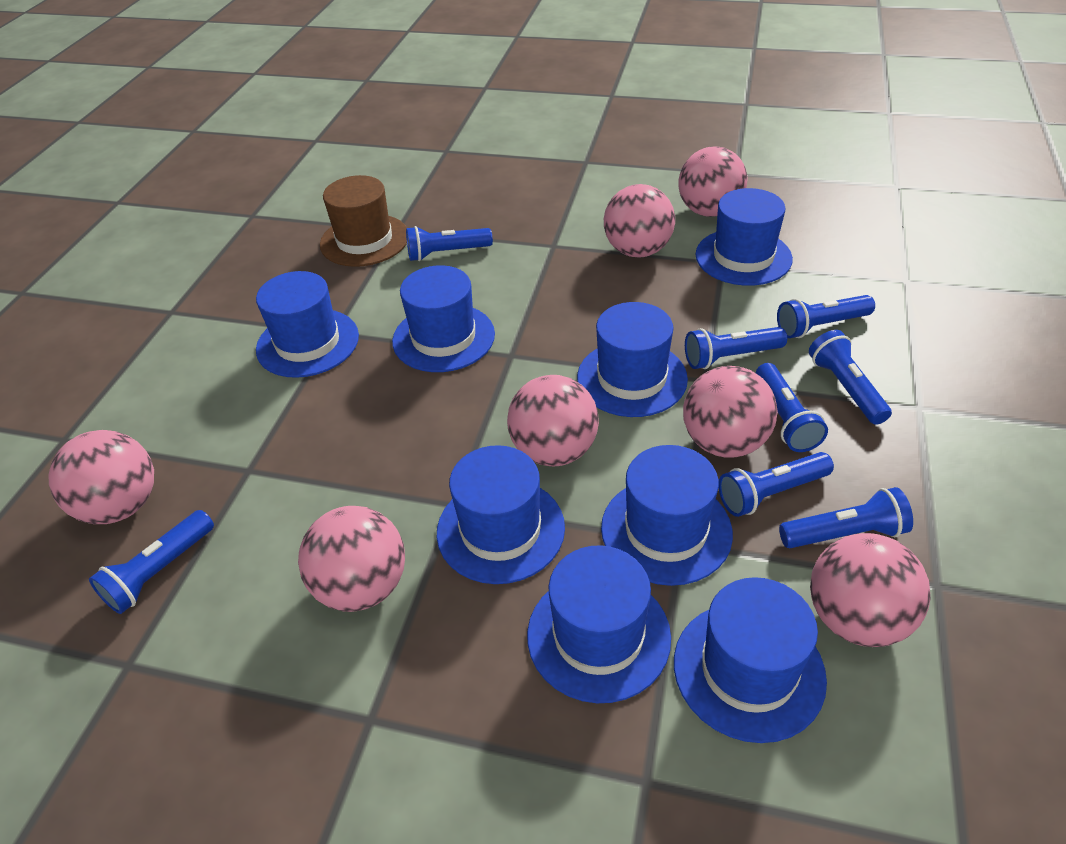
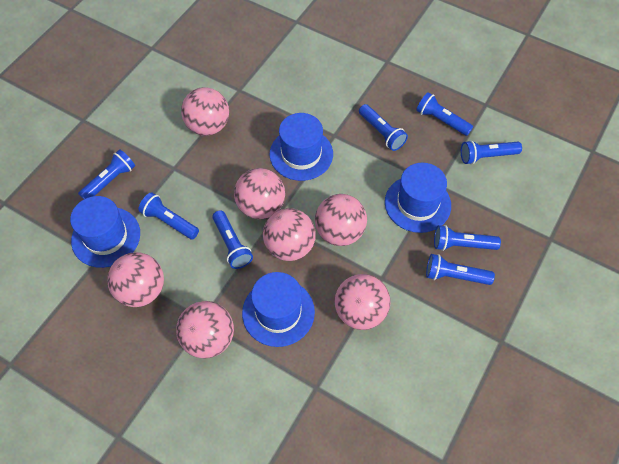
blue hat: [256,271,359,378] [392,265,495,372] [437,445,565,584] [527,545,671,703] [577,302,688,417] [601,445,733,586] [674,577,827,743] [696,188,793,286] = 8 -> [70,196,140,268] [242,272,315,347] [269,113,333,181] [385,163,451,233] = 4
brown hat: [320,175,407,267] = 1 -> none = 0

